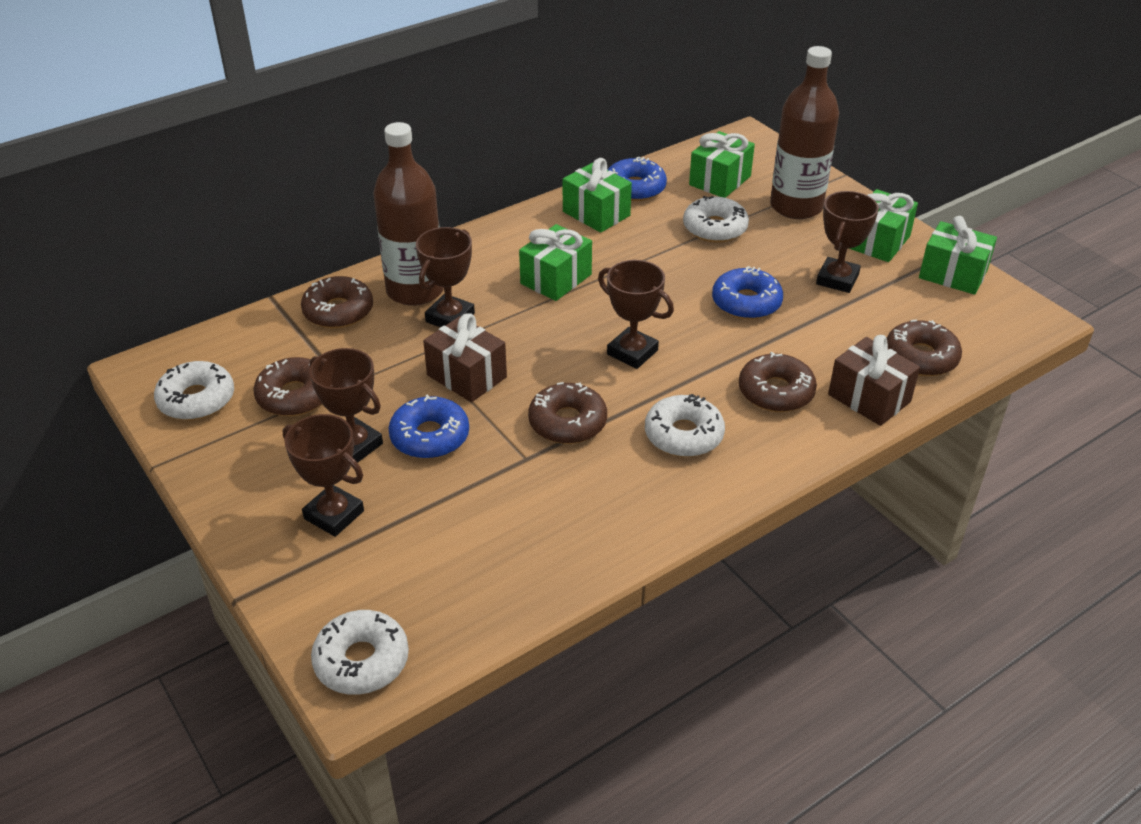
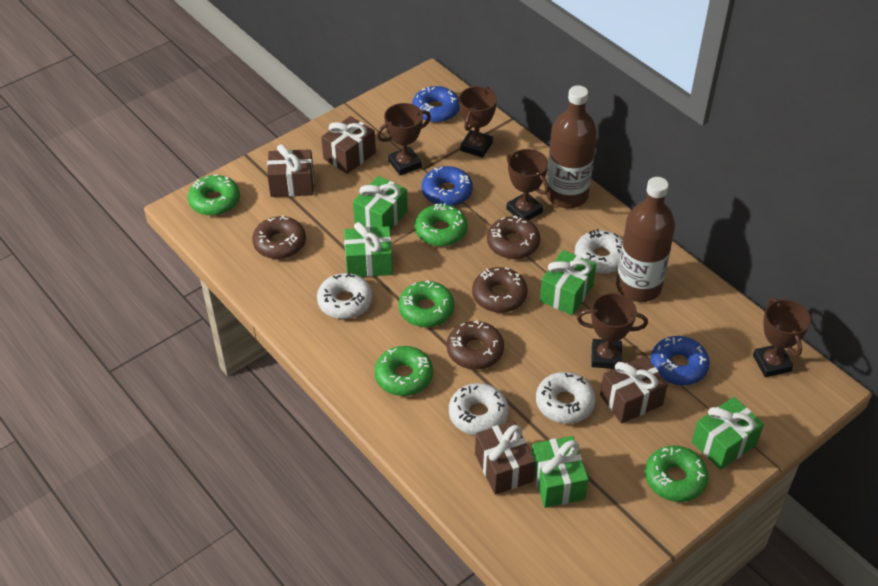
brown donut: [253,357,322,416] [301,276,373,328] [528,382,607,444] [739,352,817,412] [887,320,962,376] = 5 -> [252,215,306,259] [447,320,504,370] [472,267,528,313] [487,215,540,259] = 4
brown gift: [423,313,507,402] [828,335,920,426] = 2 -> [267,144,314,197] [321,116,376,174] [475,421,536,495] [600,356,668,424] = 4
green donut: none = 0 -> [188,175,240,216] [375,346,433,396] [399,280,454,327] [415,203,467,246] [645,445,709,502] = 5

